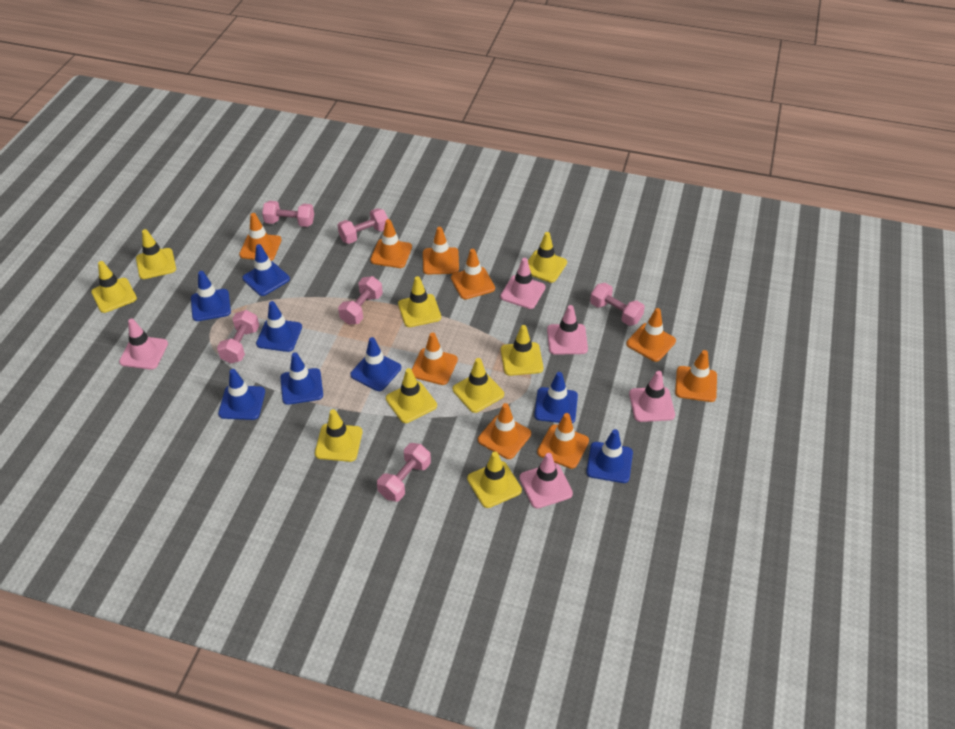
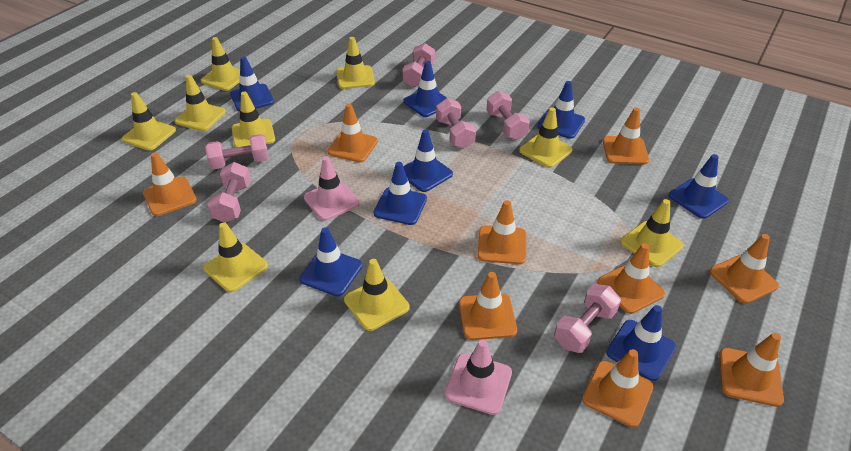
pink traffic cone: [119,318,168,370] [500,258,546,309] [519,453,573,509] [547,305,588,355] [629,371,675,422] = 5 -> [304,156,360,221] [445,339,512,415] = 2

